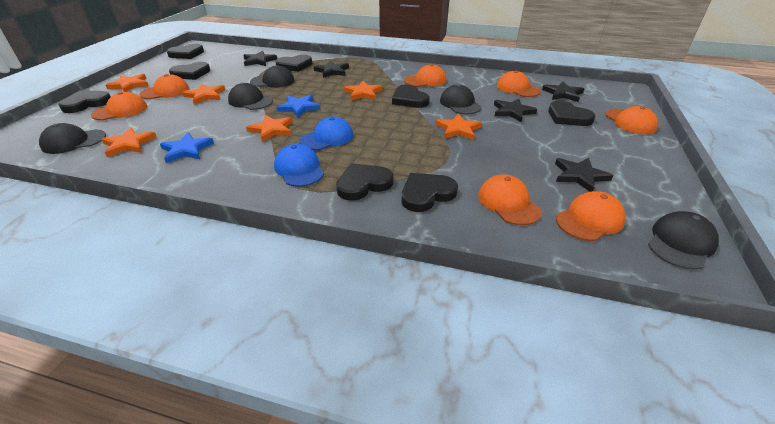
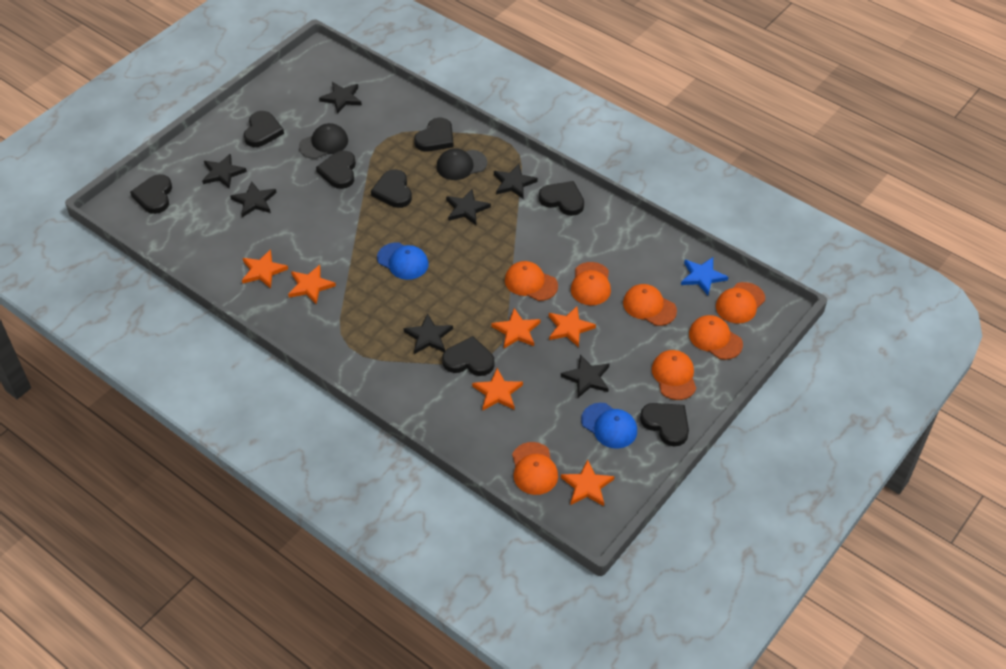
black cap: [39,123,106,154] [228,83,273,110] [250,65,295,88] [440,84,482,114] [648,211,719,270] = 5 -> [299,123,348,159] [436,148,487,180] = 2
black star: [243,51,277,66] [314,61,349,78] [494,99,537,122] [542,81,584,102] [555,158,613,192] = 5 -> [202,153,247,189] [230,181,277,217] [319,82,362,114] [404,313,453,354] [446,189,491,225] [494,164,538,199] [561,354,609,398] = 7
blue star: [160,132,214,163] [276,95,320,117] = 2 -> [681,257,728,295] = 1

